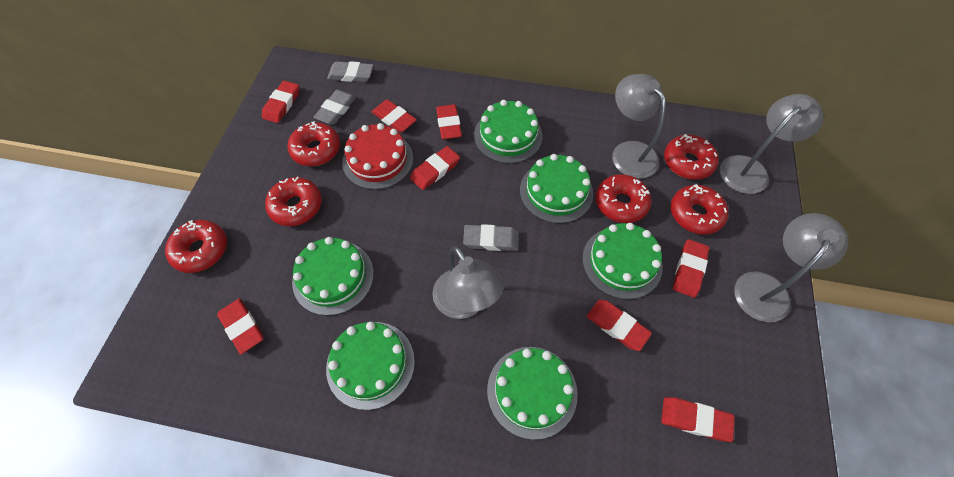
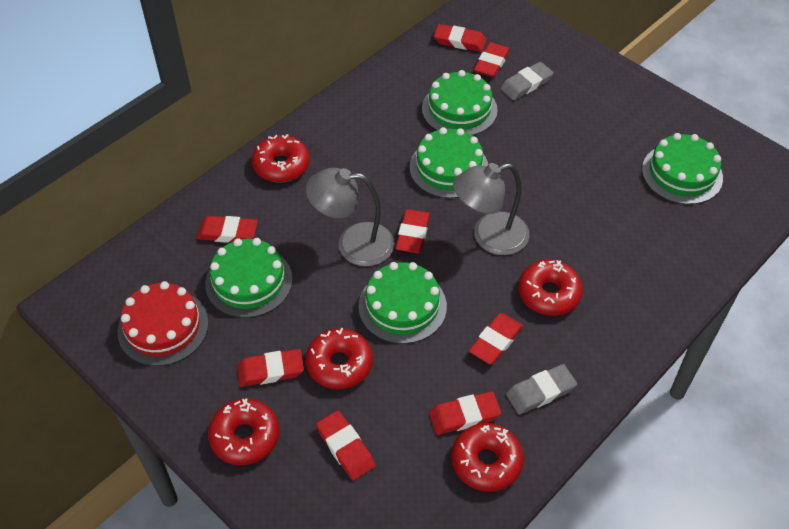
green cake: [292,237,374,316] [326,322,415,410] [474,100,543,163] [487,347,578,440] [520,154,593,223] [582,223,663,299] = 6 -> [205,238,293,318] [358,262,447,344] [410,127,488,198] [422,70,498,136] [642,133,723,204] = 5
grey eraser: [313,90,356,125] [327,61,373,82] [463,224,519,251] = 3 -> [500,62,554,100] [506,364,577,414] = 2
grey lamp: [432,246,504,319] [612,74,666,179] [720,94,823,194] [734,213,848,322] = 4 -> [306,168,394,266] [453,163,529,255] = 2
red donut: [165,220,227,273] [265,177,322,226] [288,121,340,166] [595,174,651,223] [664,134,719,180] [671,184,728,234] = 6 -> [208,398,279,465] [252,134,310,183] [306,328,373,389] [452,423,524,492] [518,260,583,316] = 5

